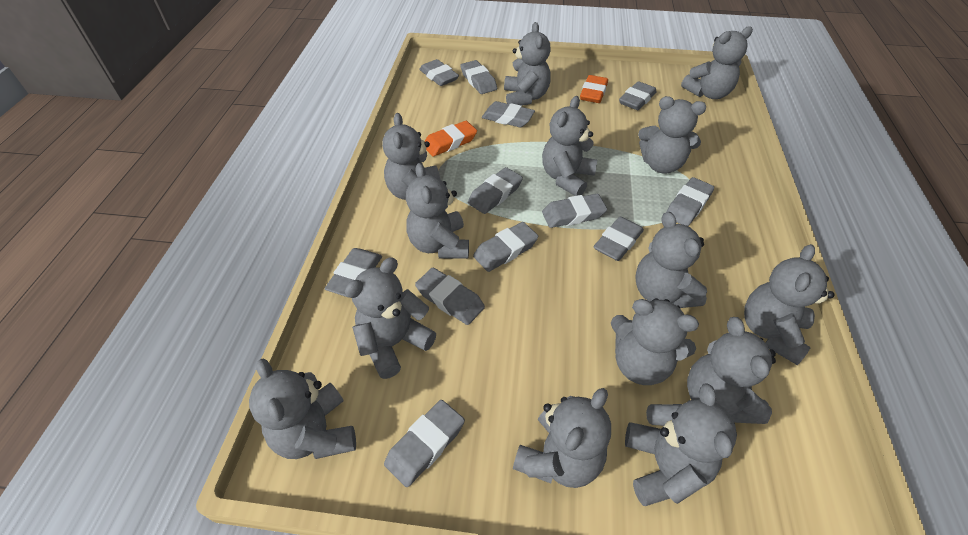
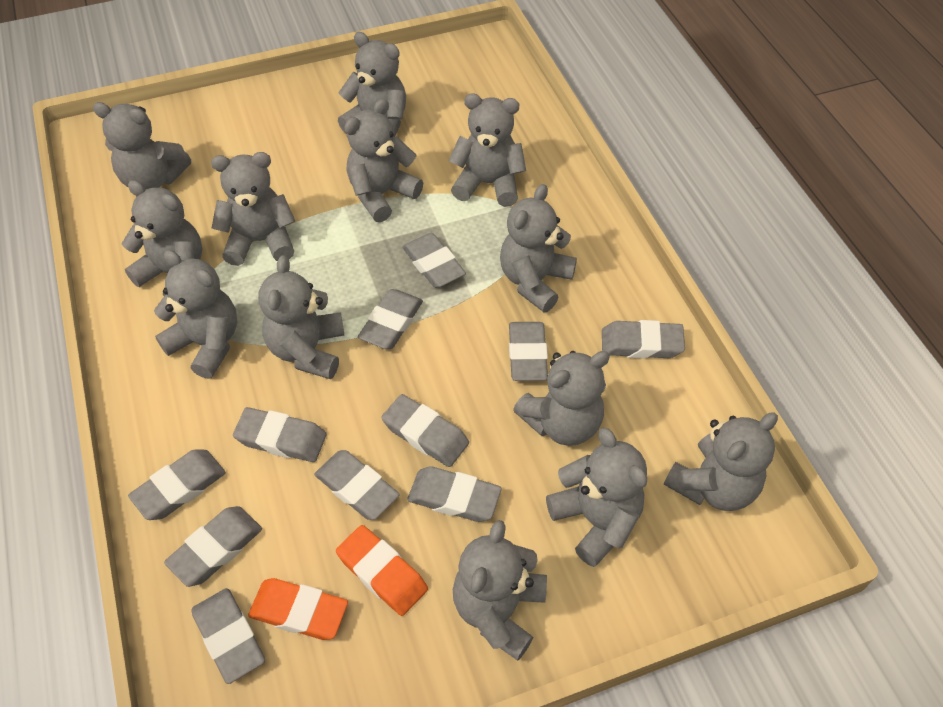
grey eraser: [325,248,382,297] [384,400,465,487] [415,268,485,325] [419,59,459,86] [460,60,497,94] [468,167,523,214] [473,222,538,272] [482,101,535,127] [542,194,607,228] [594,217,644,261] [619,81,657,110] [666,177,714,226] = 12 -> [128,450,226,520] [164,506,262,587] [191,588,265,684] [233,407,327,462] [314,450,400,520] [358,289,423,349] [381,394,469,467] [402,233,466,288] [407,466,502,522] [509,322,548,381] [602,320,685,359] = 11
grey teddy bear: [249,359,356,459] [345,257,436,379] [382,113,440,200] [406,163,469,259] [504,22,551,106] [513,388,611,488] [542,96,597,196] [611,298,699,385] [625,384,737,506] [635,212,707,308] [638,96,706,174] [681,26,753,99] [687,317,776,424] [744,244,835,365] = 14 -> [93,102,191,190] [122,180,202,296] [154,250,237,379] [211,152,295,266] [258,255,344,379] [338,32,406,138] [344,99,423,222] [448,94,526,207] [453,520,547,660] [500,184,577,312] [513,351,610,446] [546,428,647,567] [664,412,778,511] = 13

